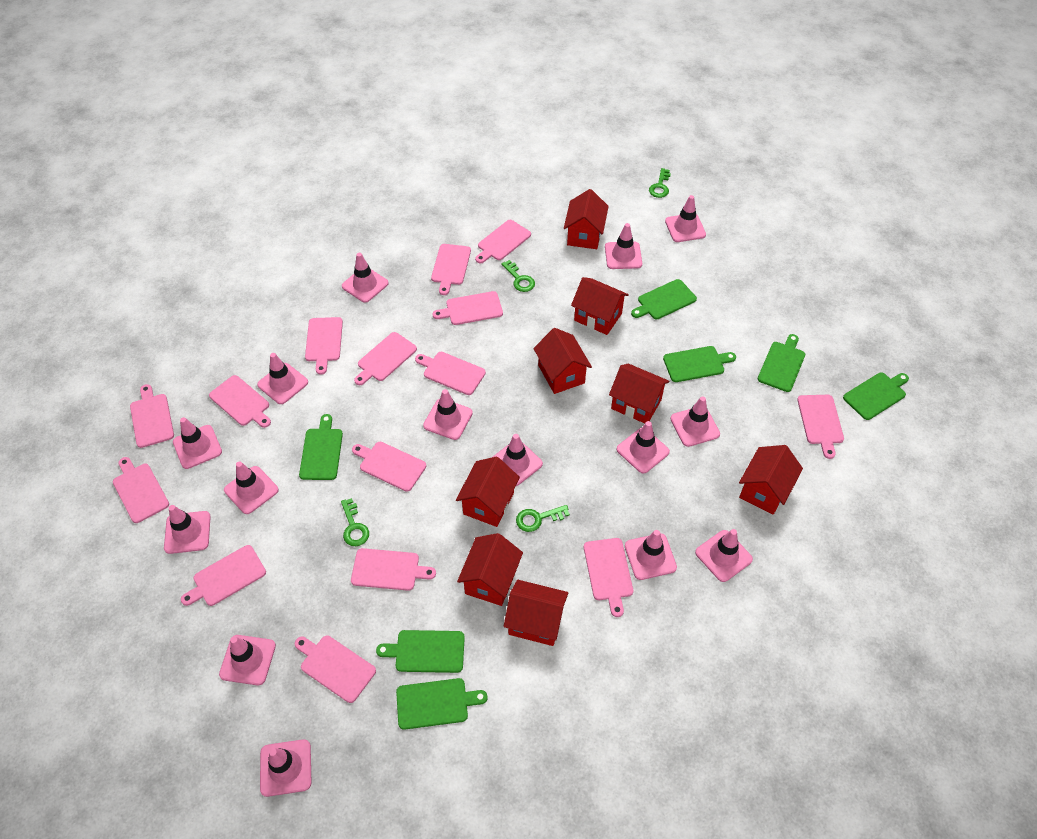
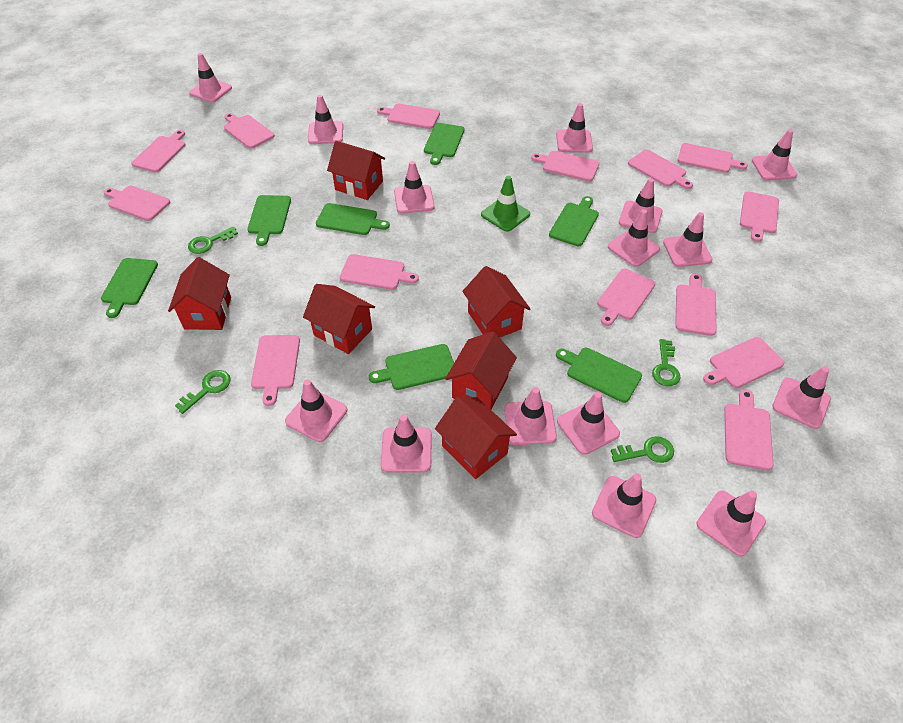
green traffic cone: none = 0 -> [481,176,530,232] = 1
pink cutting board: [113,457,169,523] [130,384,174,448] [181,545,266,606] [209,375,271,428] [295,636,376,703] [305,317,343,375] [351,548,436,591] [352,442,426,492] [354,332,417,385] [415,352,486,395] [431,244,471,295] [433,291,503,325] [475,220,531,263] [584,538,633,617] [797,395,844,459] = 15 -> [104,186,170,221] [131,130,186,172] [224,113,275,149] [251,335,300,406] [340,254,419,290] [377,104,440,129] [531,151,599,182] [597,269,655,326] [628,149,693,189] [675,273,717,336] [678,143,748,173] [703,337,784,388] [724,389,773,471] [740,191,779,242] = 14
red house: [456,456,520,527] [457,533,523,606] [504,580,568,646] [533,328,592,394] [564,189,609,249] [571,277,629,335] [609,364,669,423] [739,445,803,514] = 8 -> [168,257,231,330] [303,284,375,354] [327,141,385,200] [435,397,517,479] [445,332,517,410] [462,266,531,338] = 6

